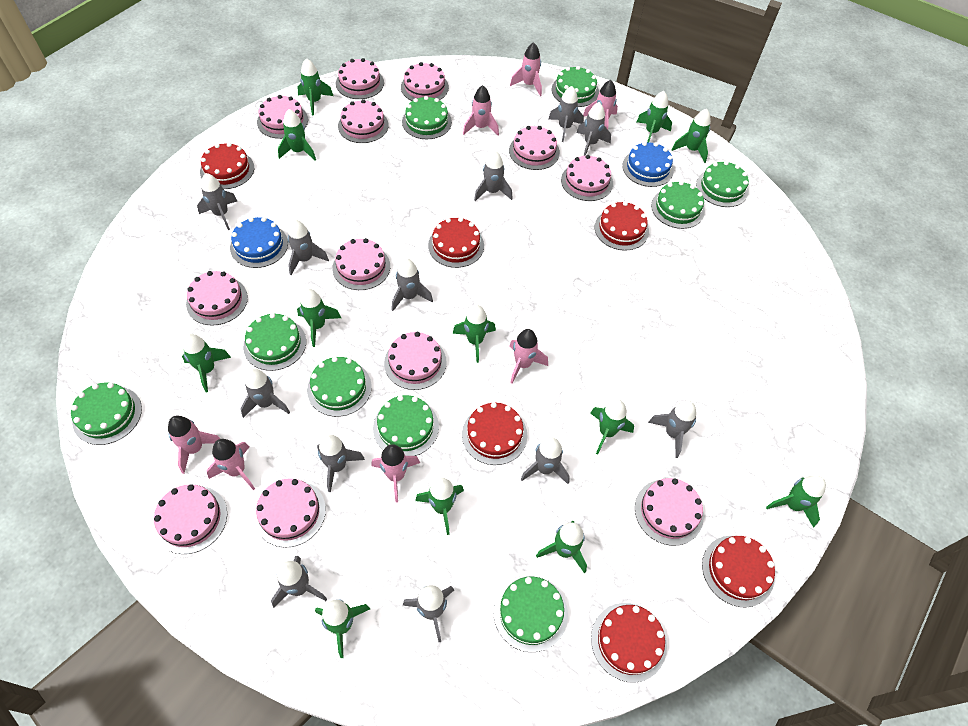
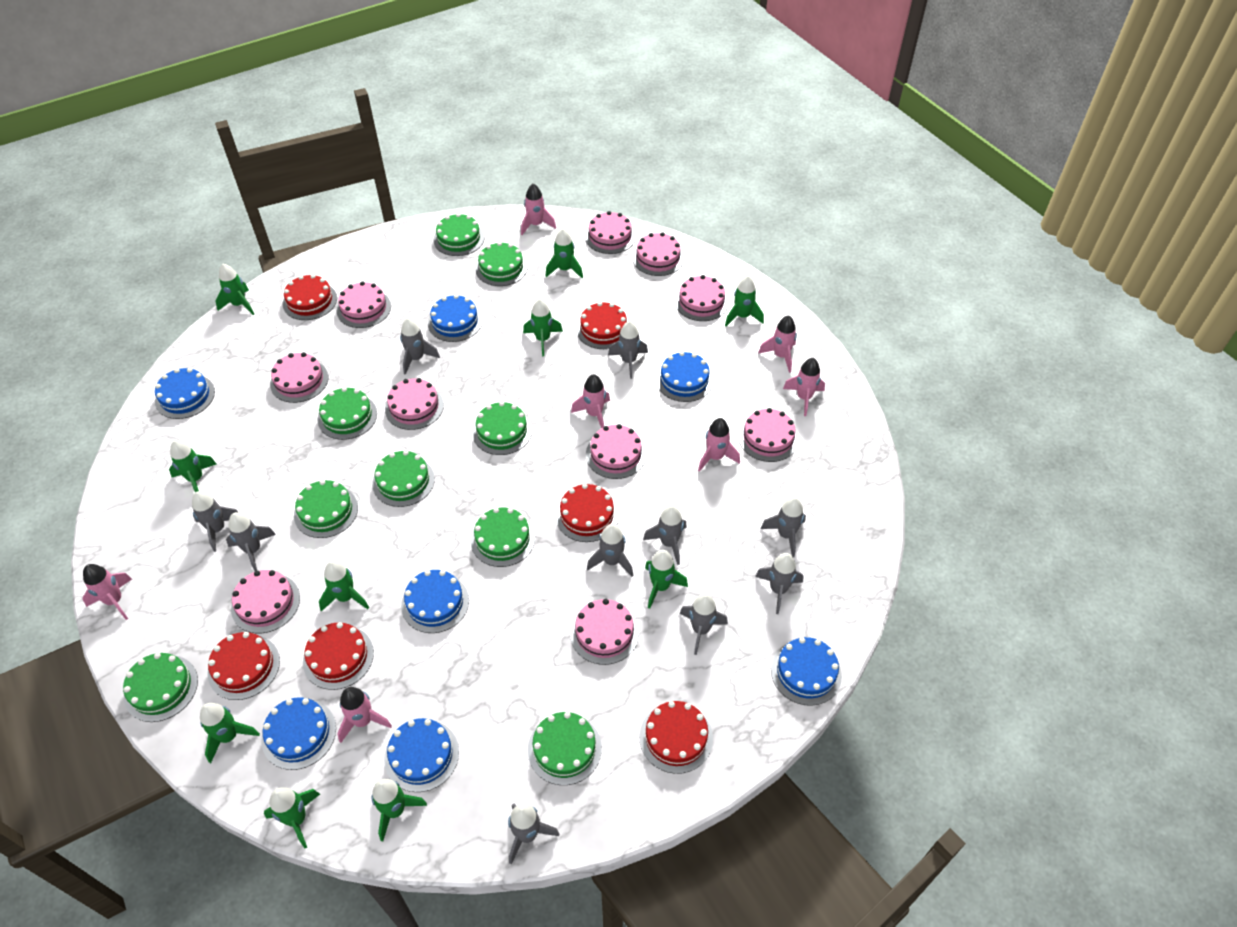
blue cake: [230,217,288,268] [622,142,674,187] = 2 -> [155,368,215,419] [261,697,336,770] [384,718,459,792] [401,570,469,633] [428,295,483,342] [656,351,713,402] [771,637,842,706] = 7
green rocket: [182,334,231,393] [278,109,316,160] [297,58,333,116] [297,288,341,347] [315,599,370,658] [415,478,464,535] [452,305,496,363] [536,521,587,573] [590,399,634,454] [637,91,672,142] [671,109,711,163] [766,475,826,528] = 12 -> [169,440,217,492] [200,703,260,763] [215,264,254,315] [264,787,320,849] [319,560,369,611] [372,779,427,842] [523,299,563,356] [546,228,583,278] [645,550,688,609] [725,276,764,326] = 10
grey rocket: [197,173,237,230] [240,368,290,418] [271,556,327,608] [288,220,329,275] [317,434,365,492] [391,258,433,311] [402,585,454,642] [474,151,513,201] [521,437,570,484] [548,86,584,142] [577,102,611,156] [648,401,697,458] = 12 -> [192,491,238,552] [226,512,276,571] [400,318,440,375] [508,804,559,864] [587,524,633,577] [608,321,648,379] [643,505,687,565] [680,594,728,655] [755,553,803,614] [761,497,806,557] = 10
pink cake: [154,484,227,554] [186,271,248,326] [254,478,326,548] [257,95,308,139] [332,238,390,290] [336,58,384,99] [338,99,389,143] [384,332,447,390] [401,62,449,101] [509,126,560,170] [561,155,613,201] [635,478,704,546] = 12 -> [231,570,300,633] [270,352,328,403] [337,281,391,328] [385,378,444,430] [570,599,639,665] [585,211,636,254] [586,424,646,479] [633,232,684,276] [675,275,728,321] [738,408,799,462] = 10

